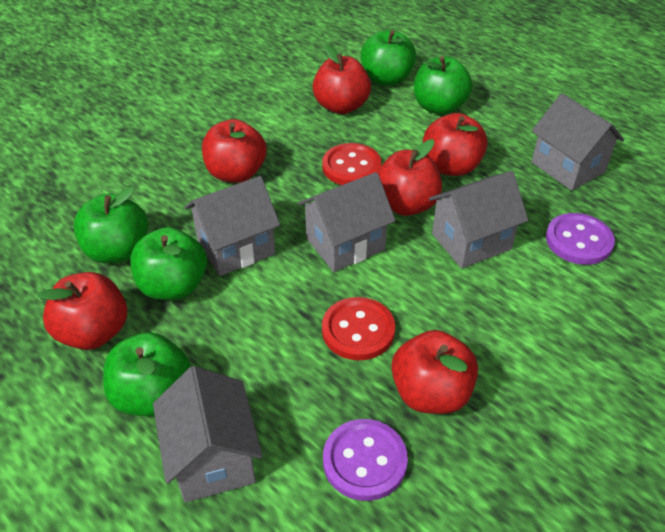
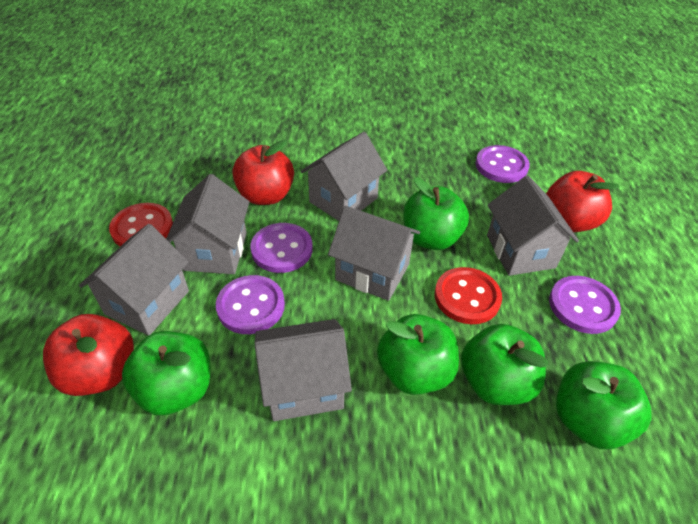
grey house: [153,366,263,503] [185,176,280,276] [298,172,396,272] [429,171,528,268] [532,93,624,191] = 5 -> [79,224,189,336] [166,174,249,274] [254,319,352,421] [301,132,387,221] [328,206,420,301] [487,176,579,276] = 6
purple button: [323,419,408,501] [546,213,615,265] = 2 -> [216,275,285,334] [250,223,313,273] [475,145,530,183] [549,276,621,334] = 4
red apple: [37,272,127,350] [202,119,267,183] [313,44,371,114] [377,139,442,216] [391,330,478,414] [423,113,488,176] = 6 -> [43,314,134,396] [232,140,294,205] [546,171,620,232] = 3

